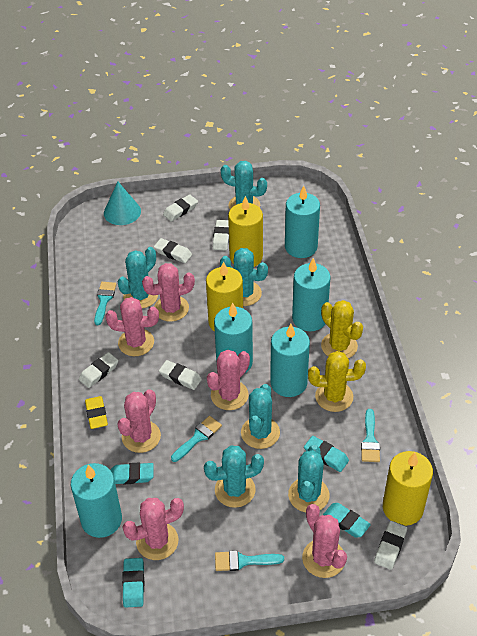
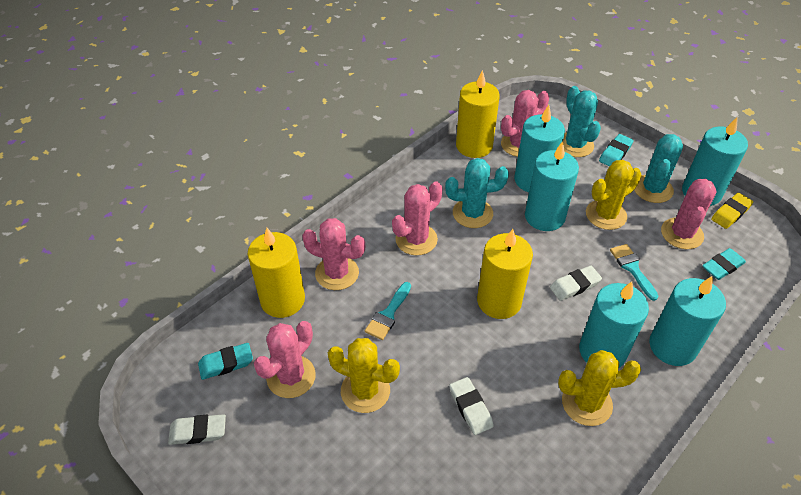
pink cactus: [105,297,159,356] [117,389,161,453] [123,498,184,560] [142,263,195,322] [207,350,250,410] [302,504,347,578] = 6 -> [254,321,316,398] [302,218,365,290] [392,181,442,255] [501,90,549,157] [661,179,717,249] = 5
turquoise brush: [94,282,117,325] [171,416,222,462] [215,550,284,571] [361,409,380,462] = 4 -> [365,282,411,340] [610,244,658,301] = 2
turquoise cactus: [117,247,158,308] [204,445,264,508] [220,248,268,306] [221,161,267,209] [241,384,280,449] [288,445,329,513] = 6 -> [445,158,509,228] [563,86,601,157] [634,134,683,203] = 3
turquoise cone: [104,182,141,225] = 1 -> none = 0
turquoise eraser: [110,463,154,484] [122,558,144,608] [304,436,349,472] [323,503,371,538] = 4 -> [198,343,253,380] [599,134,634,167] [702,248,746,280] = 3
white eraser: [79,352,118,388] [154,238,192,263] [159,360,202,390] [163,194,198,221] [213,220,229,251] [374,521,407,570] = 6 -> [168,414,226,445] [449,377,494,435] [550,266,602,301] = 3
yellow cactus: [308,351,366,412] [321,300,363,358] = 2 -> [328,338,400,413] [558,350,641,426] [586,160,642,230] = 3

